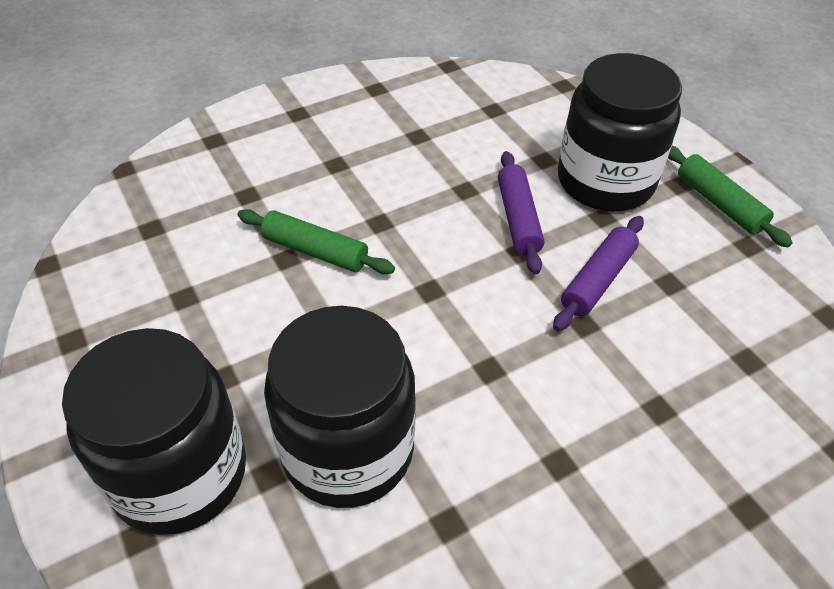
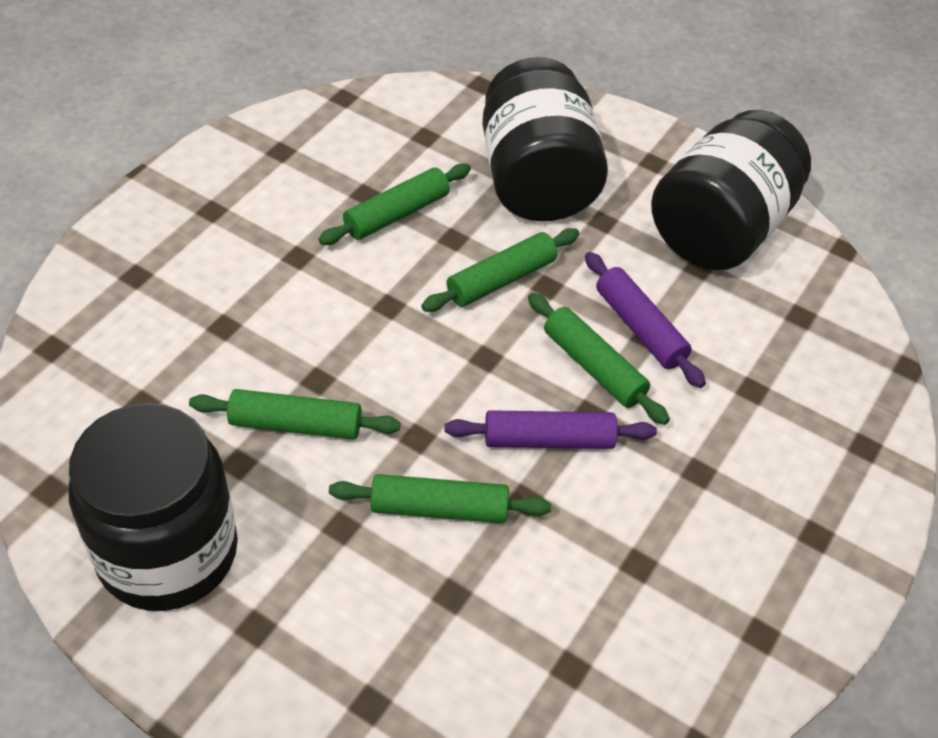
green rolling pin: [238,209,395,274] [668,146,793,248] = 2 -> [189,389,401,439] [318,163,471,245] [329,474,551,523] [421,228,579,312] [528,293,670,425] = 5

